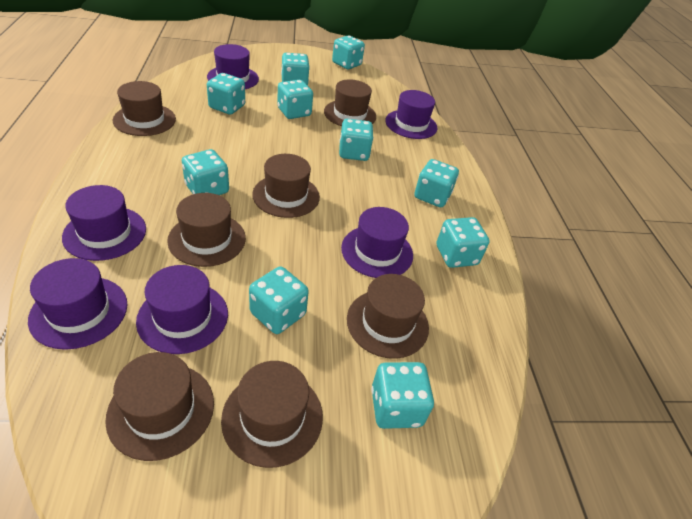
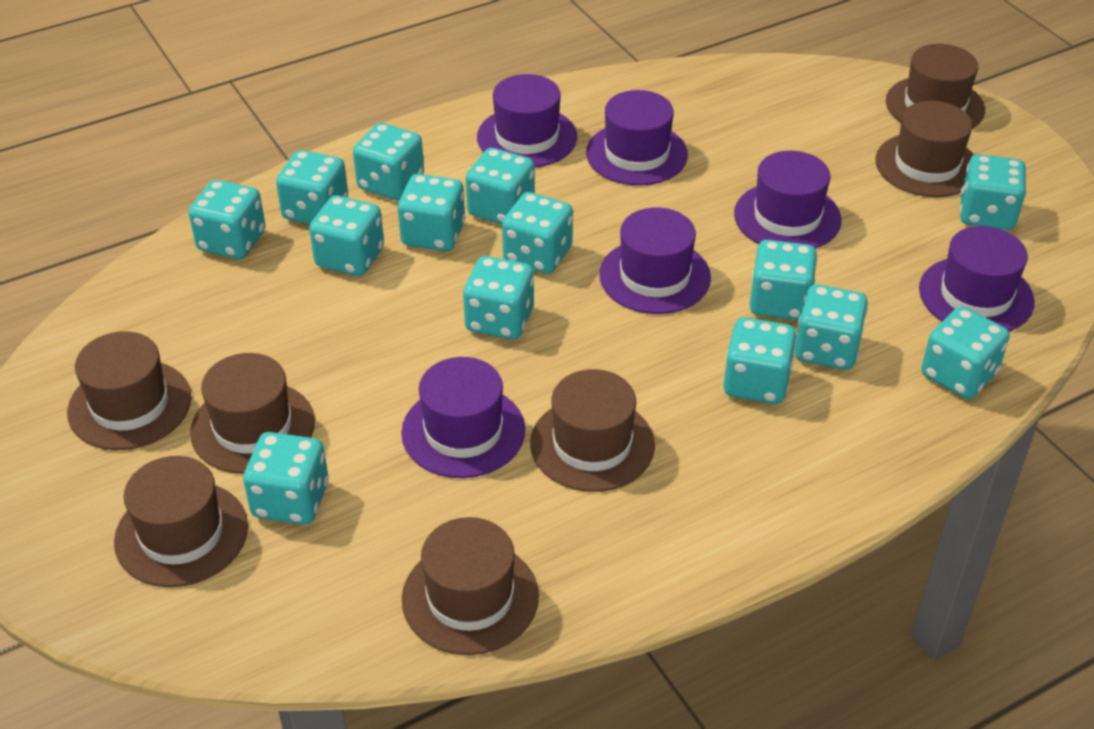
turquoise dice: [182,149,229,195] [207,73,245,115] [249,266,309,334] [277,80,313,119] [281,53,310,85] [332,36,365,69] [339,119,373,161] [371,362,434,429] [414,159,459,207] [437,217,490,268] = 10 -> [189,180,265,259] [243,432,328,525] [276,150,348,224] [309,195,384,276] [353,123,424,200] [398,174,465,251] [463,256,534,340] [466,148,535,224] [502,192,573,274] [724,317,797,404] [750,240,817,320] [795,284,868,370] [921,306,1010,399] [960,154,1026,230] = 14

